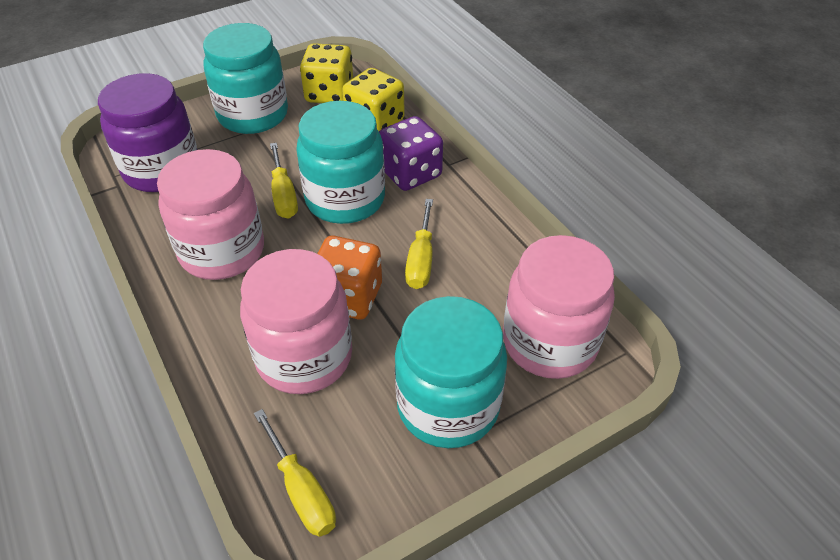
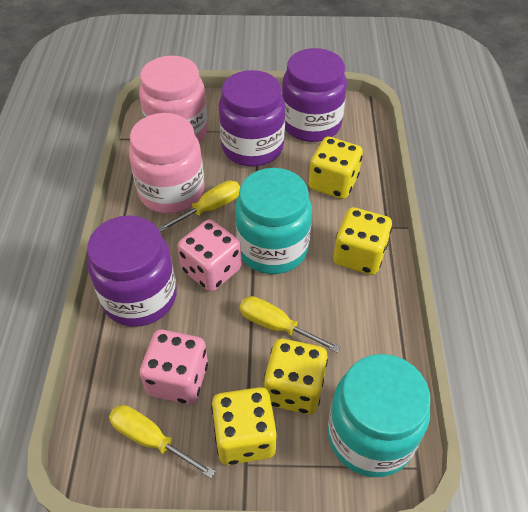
orange dice: [317,236,382,319] = 1 -> none = 0
pink dice: none = 0 -> [140,329,208,404] [177,219,242,292] = 2
pink jar: [157,149,264,280] [240,249,352,394] [503,235,615,379] = 3 -> [129,113,204,214] [139,56,208,142] = 2
purple dice: [379,116,443,191] = 1 -> none = 0
purple jar: [98,73,197,192] = 1 -> [87,215,177,327] [219,70,285,166] [282,48,347,142] = 3
turquoise jar: [203,23,288,134] [296,101,385,224] [395,296,507,448] = 3 -> [235,168,312,274] [328,354,430,477] = 2
yellow dice: [300,43,353,103] [342,68,405,131] = 2 -> [212,387,277,465] [264,338,328,415] [309,137,363,199] [333,207,392,275] = 4

